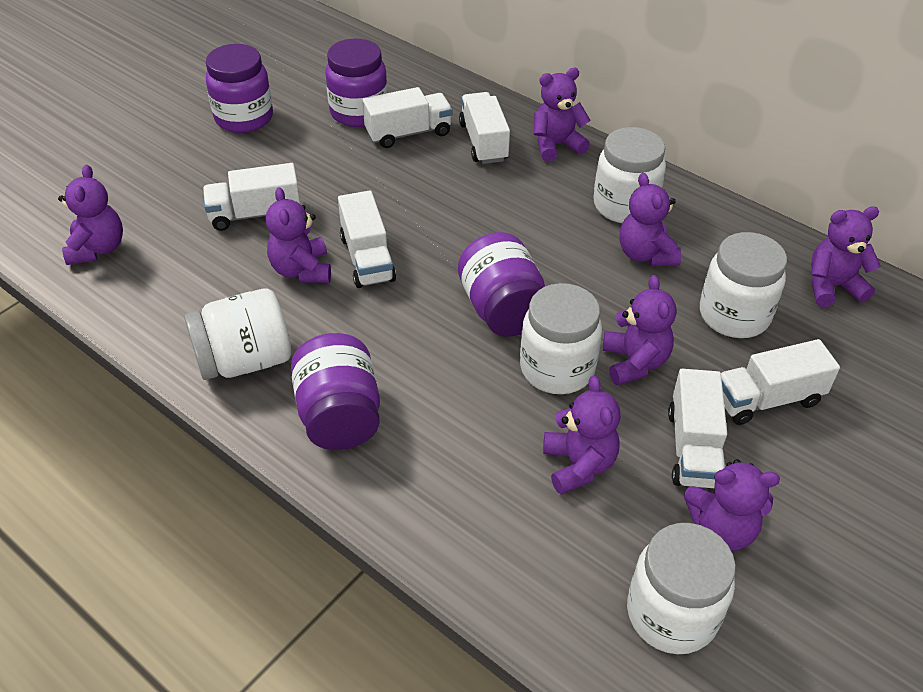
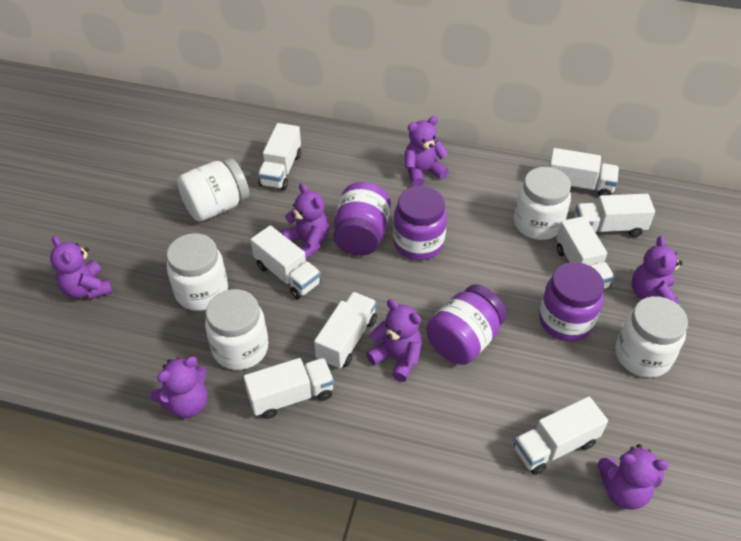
purple teddy bear: [58,165,123,265] [266,187,331,283] [534,68,591,162] [543,375,621,495] [603,275,676,385] [620,173,681,266] [684,459,780,551] [811,206,881,307] = 8 -> [50,236,113,299] [150,356,208,418] [282,183,329,260] [366,299,422,382] [405,116,449,187] [597,444,669,510] [632,236,683,304] = 7
white truck: [203,163,301,231] [338,191,396,288] [362,87,452,148] [459,92,510,164] [668,369,727,488] [721,339,840,425] = 6 -> [244,358,334,419] [251,225,321,299] [258,123,301,190] [314,292,377,369] [514,397,608,475] [549,148,619,196] [557,216,614,289] [575,194,655,237] = 8

